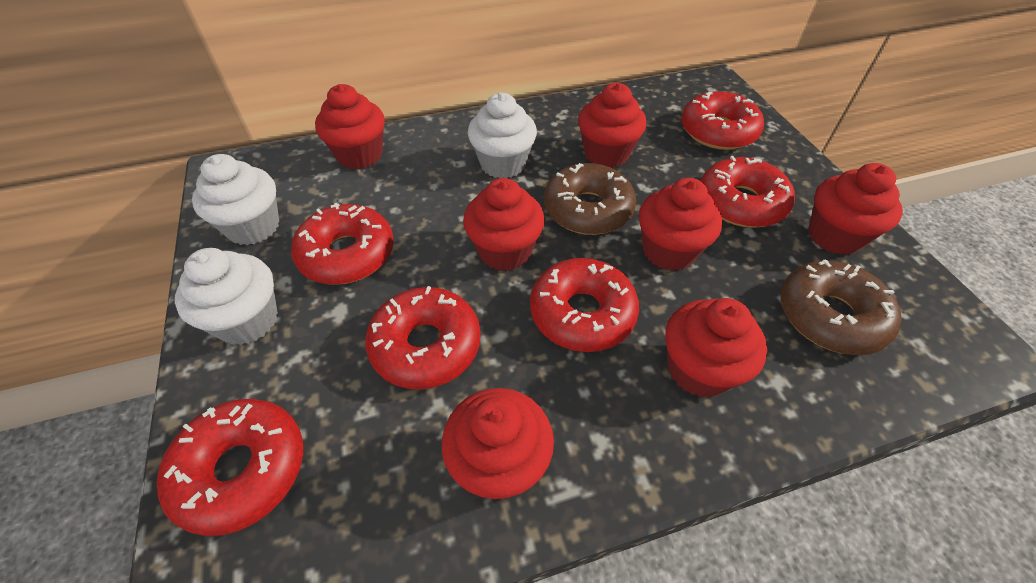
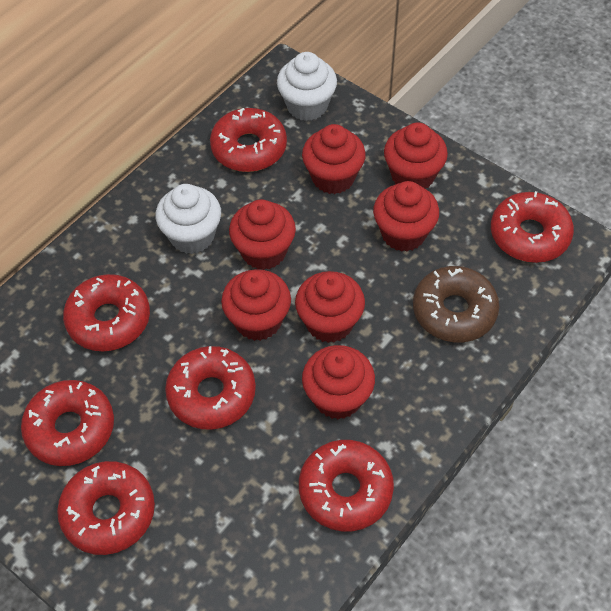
brown donut: [544,163,636,235] [780,259,902,355] = 2 -> [413,266,499,342] = 1
red donut: [157,399,303,536] [291,203,394,285] [365,286,481,389] [530,258,639,352] [681,91,764,150] [701,156,795,228] = 6 -> [21,380,114,466] [57,461,155,555] [63,274,150,351] [165,346,256,430] [210,108,287,172] [299,440,394,531] [491,191,574,263] = 7
white cupcake: [175,248,278,345] [192,154,279,245] [468,93,537,178] = 3 -> [155,184,221,254] [277,52,337,121] = 2

